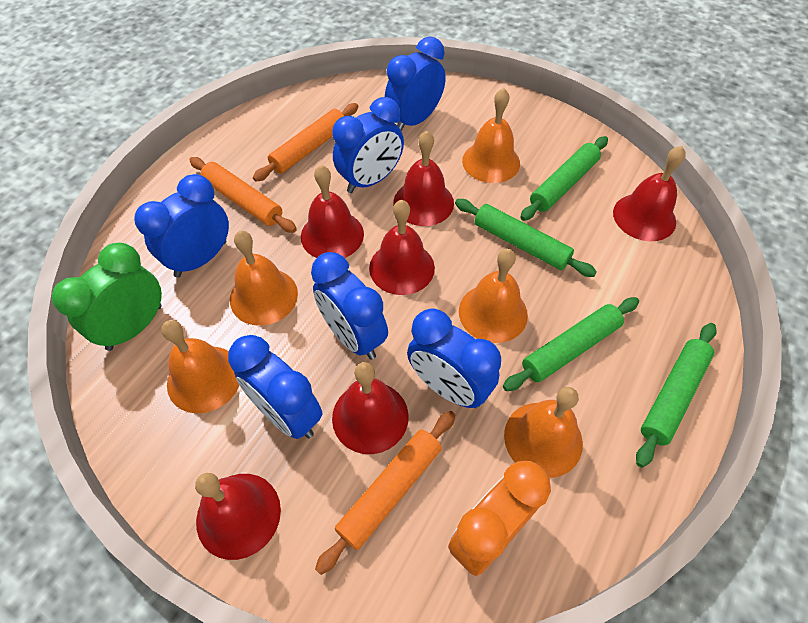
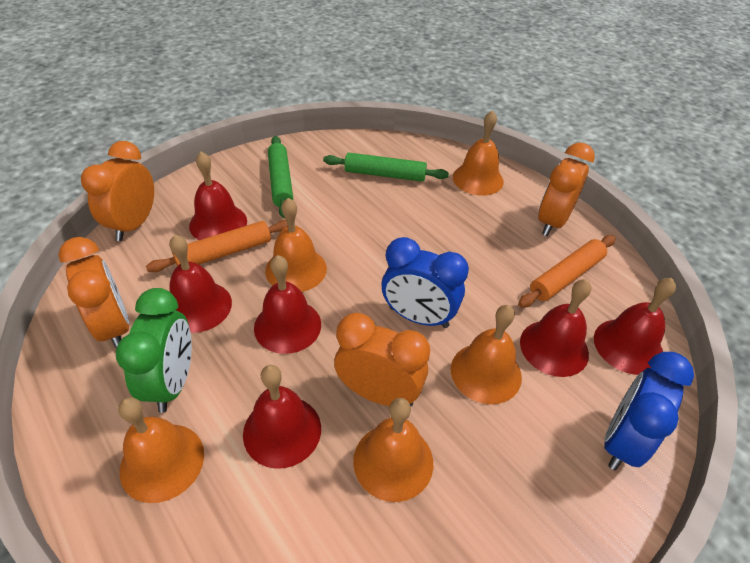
blue clock: [134,174,229,277] [228,335,323,439] [311,252,388,360] [332,97,404,193] [385,37,446,131] [407,309,501,408] = 6 -> [382,237,469,328] [604,352,694,471] = 2
green rolling pin: [455,199,597,277] [503,297,639,391] [520,136,608,221] [636,323,717,468] = 4 -> [268,136,293,218] [323,153,449,182] = 2
orange clock: [448,461,551,576] = 1 -> [58,237,130,349] [81,141,154,241] [334,313,430,406] [538,143,595,236] = 4
orange rolling pin: [189,157,297,233] [253,103,358,182] [315,411,455,575] = 3 -> [146,220,288,272] [518,235,616,308] = 2

